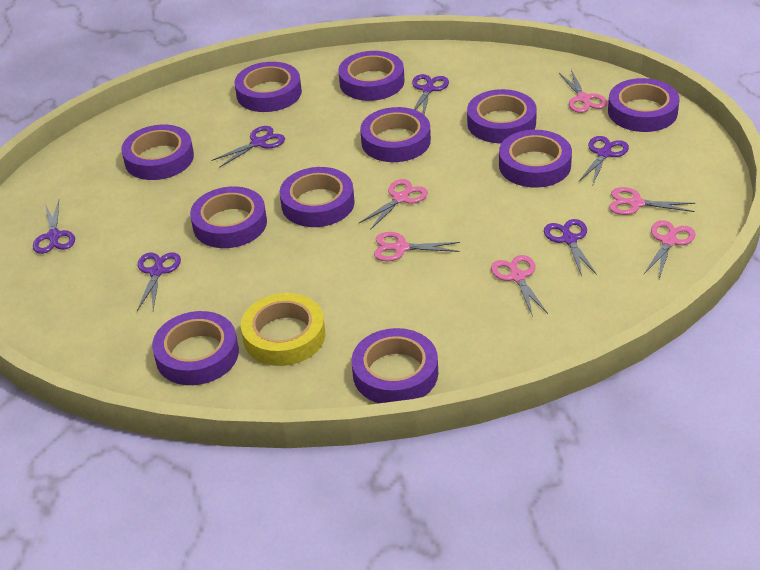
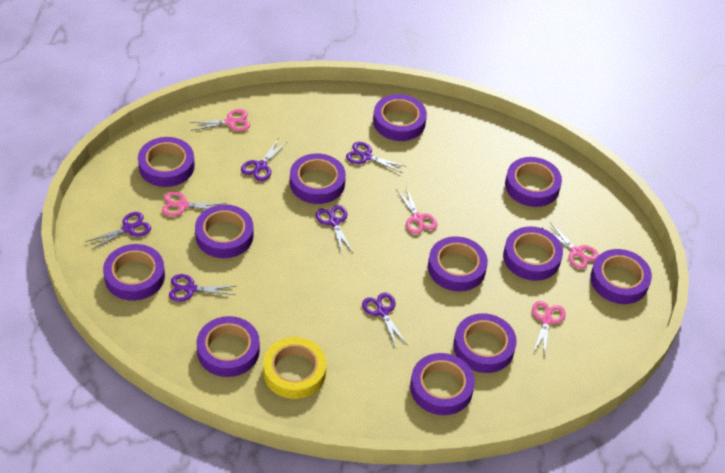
pink scissors: [359,179,428,230] [374,232,460,261] [491,255,548,317] [559,70,607,113] [609,187,695,215] [644,220,695,279] = 6 -> [162,191,227,216] [189,109,250,131] [396,186,437,234] [532,301,566,358] [543,222,599,269] = 5
purple tape: [121,124,194,180] [152,311,239,385] [190,186,267,248] [234,62,302,112] [280,167,355,227] [338,51,405,101] [352,328,438,403] [360,107,431,162] [467,89,537,143] [499,130,572,188] [608,78,680,132] = 11 -> [103,244,165,301] [138,137,195,187] [195,204,254,258] [196,316,260,377] [290,153,346,204] [373,94,427,141] [410,353,475,415] [428,236,488,291] [453,313,517,373] [503,226,563,281] [505,157,562,207] [590,249,652,304] = 12

